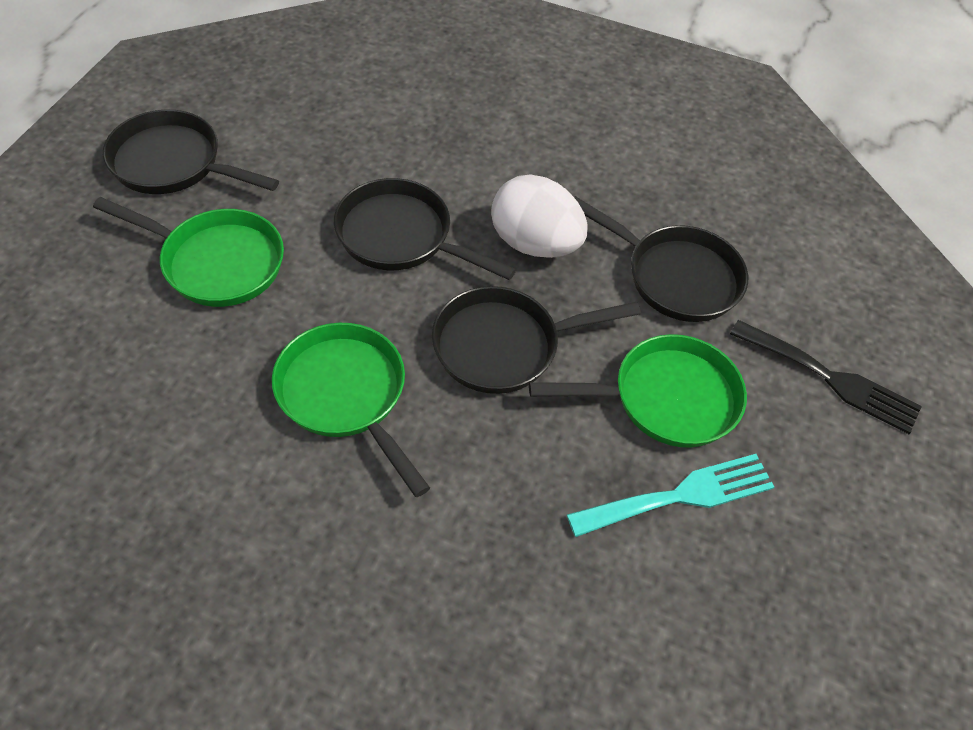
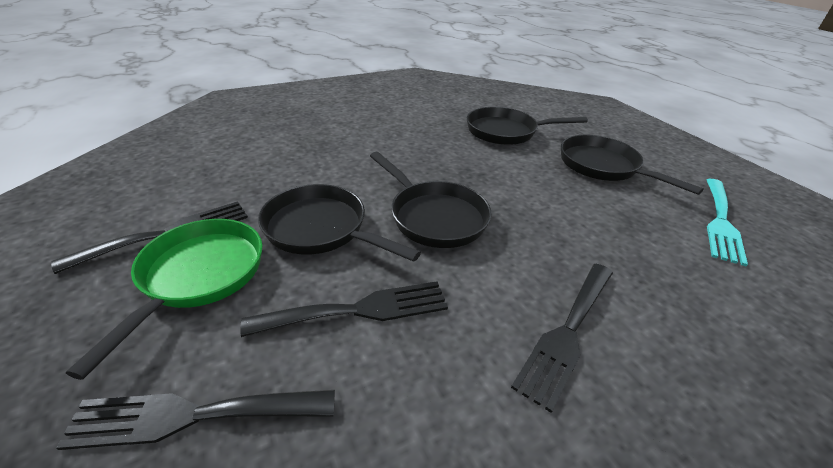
black fork: [730,320,922,434] = 1 -> [51,201,248,274] [56,390,335,450] [240,281,448,337] [511,264,613,413] = 4
green pan: [93,197,284,307] [272,323,430,497] [529,334,747,447] = 3 -> [66,219,263,380] = 1
white egg: [491,174,588,258] = 1 -> none = 0

